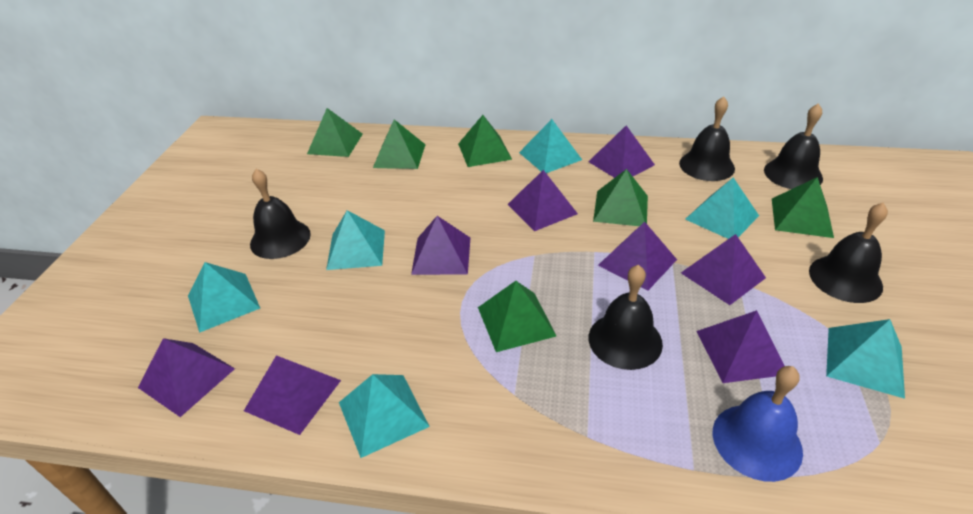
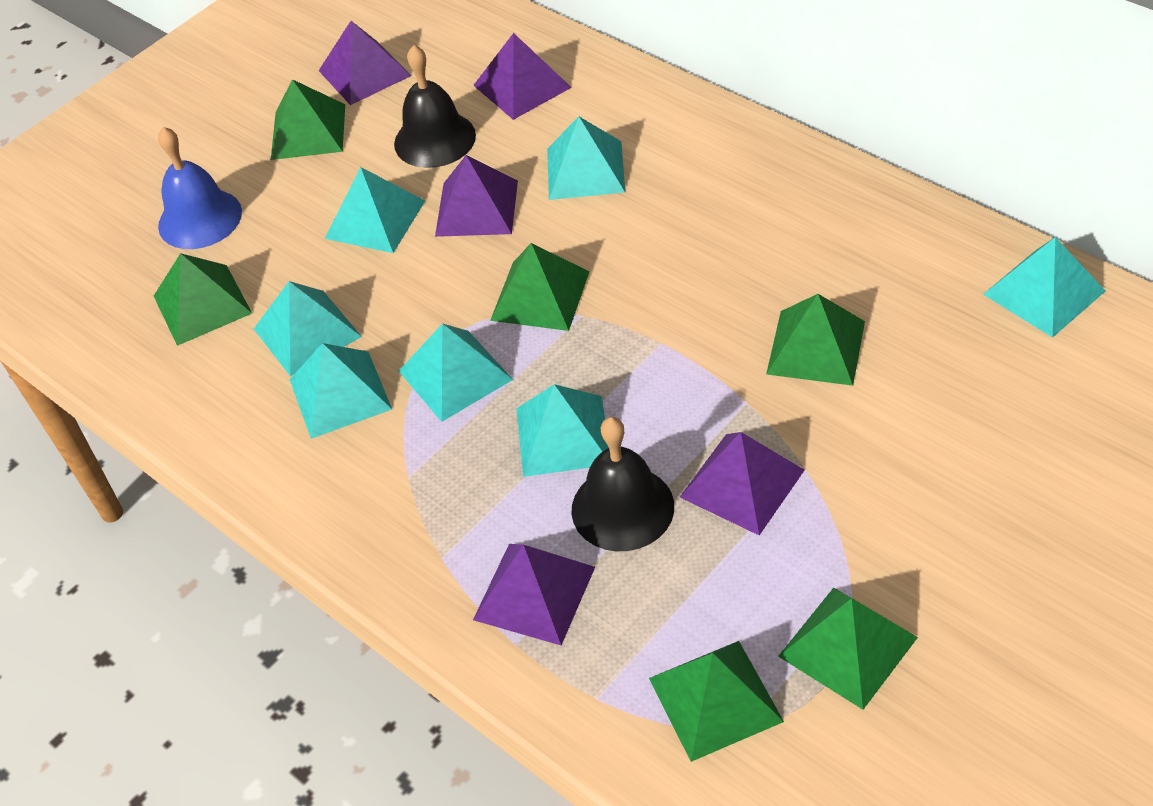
black bell: [250,169,311,259] [589,265,663,370] [679,96,735,181] [764,103,823,189] [809,203,888,303] = 5 -> [394,45,476,168] [572,417,674,551] = 2
purple pyramid: [138,338,235,417] [244,355,341,435] [411,216,470,275] [508,170,578,231] [588,125,655,178] [598,222,677,291] [681,234,766,305] [696,310,785,383] = 8 -> [319,21,411,105] [435,155,518,237] [473,33,572,120] [473,544,595,645] [680,432,805,535] = 5
turquoise pyramid: [188,262,260,333] [326,210,385,270] [339,374,430,458] [519,119,582,173] [685,177,759,239] [826,319,905,399] = 6 -> [254,281,362,377] [290,343,392,439] [325,167,425,253] [399,323,513,422] [517,384,609,477] [547,116,625,200] [983,237,1105,338] = 7

